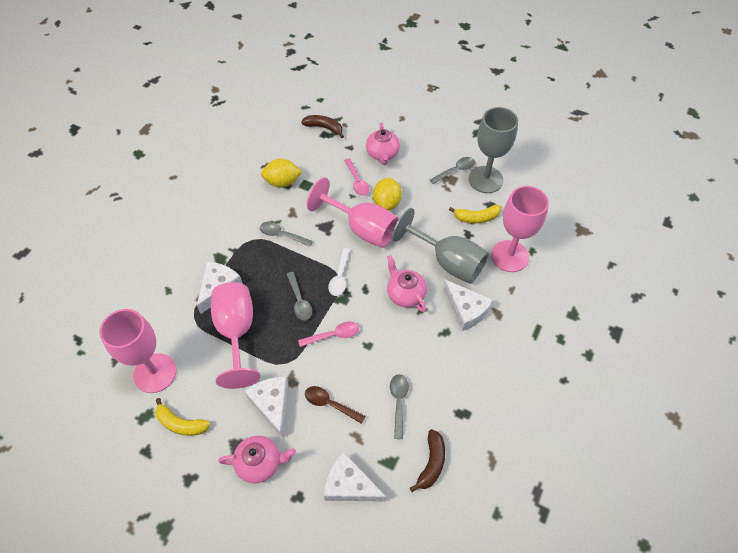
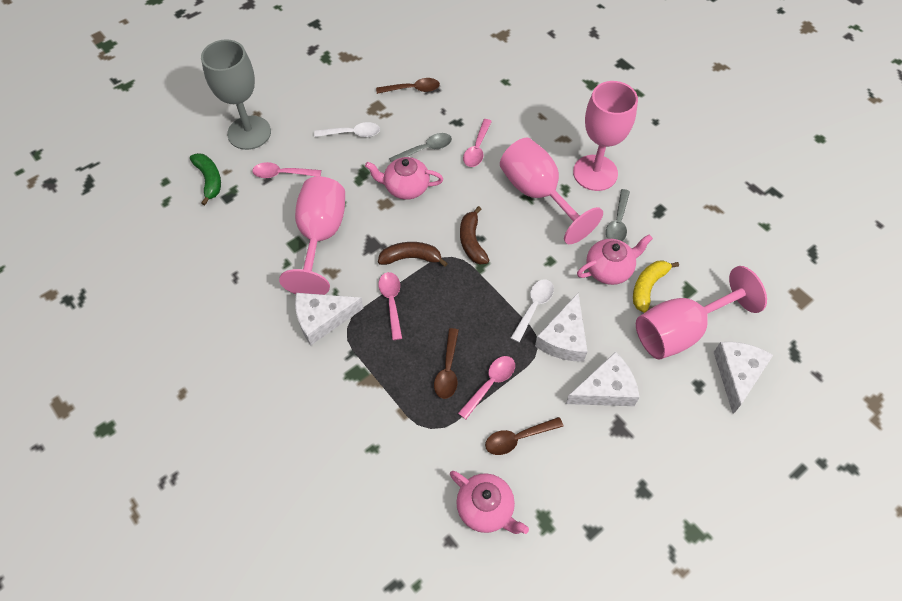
brown spoon: [305,386,366,424] = 1 -> [376,78,440,94] [434,328,459,399] [485,417,564,455] = 3
green banana: none = 0 -> [190,153,221,205] = 1
grey goblet: [392,208,489,284] [469,107,518,193] = 2 -> [201,39,271,150] = 1
grey spoon: [260,222,313,247] [287,272,312,321] [390,374,409,439] [430,157,475,184] = 4 -> [389,133,452,162] [606,189,630,241] = 2
pink spoon: [298,321,359,347] [344,158,370,196] = 2 -> [252,162,321,178] [379,272,402,340] [458,356,515,419] [463,119,492,167] = 4
white spoon: [328,248,350,296] = 1 -> [314,122,380,137] [511,279,554,342] = 2
yellow banana: [155,398,210,436] [449,205,501,224] = 2 -> [633,261,679,313] = 1
yellow lemon: [261,159,302,187] [373,178,402,211] = 2 -> none = 0

